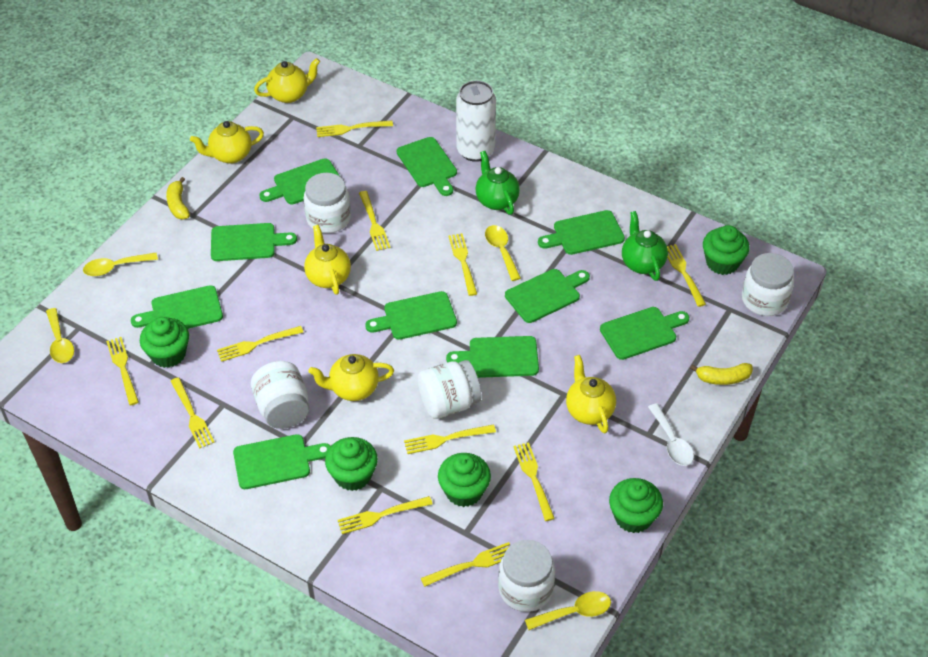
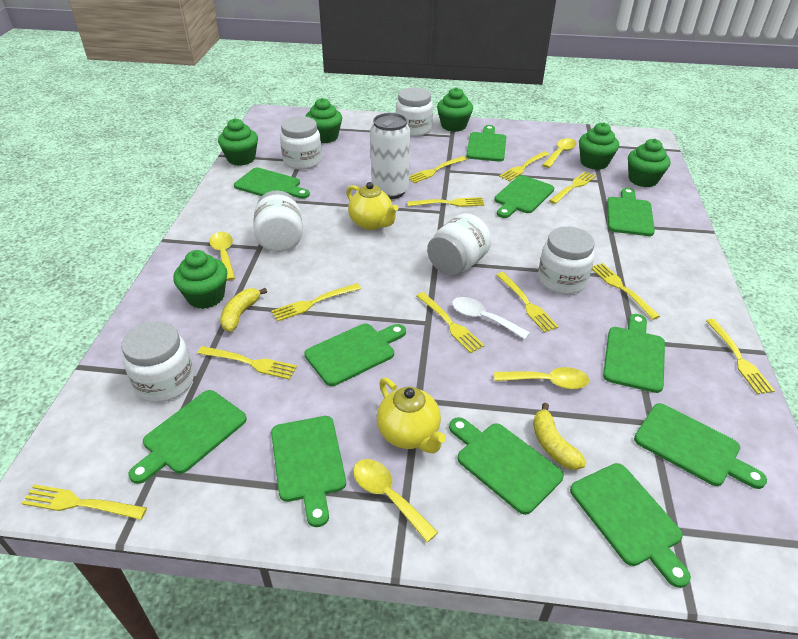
green cupcake: [140,317,189,368] [325,437,378,491] [438,453,491,507] [609,478,663,533] [703,225,749,275] = 5 -> [173,250,227,309] [218,118,258,166] [305,98,342,143] [437,87,473,132] [579,122,619,170] [628,139,670,187] = 6
green cutting board: [131,285,223,329] [211,223,297,261] [233,434,331,489] [259,158,340,204] [365,291,457,340] [397,137,457,196] [446,336,539,378] [505,269,590,323] [538,210,625,255] [600,307,689,360] = 10 -> [129,390,247,484] [234,168,310,199] [271,416,346,527] [304,324,406,386] [449,417,564,515] [466,125,506,161] [494,175,554,218] [570,463,691,588] [603,314,665,393] [607,188,655,236] [634,403,767,489] = 11
green teapot: [476,151,520,215] [622,211,668,281] = 2 -> none = 0
white jar: [251,361,309,429] [304,173,351,233] [418,360,481,419] [498,540,555,612] [742,253,794,316] = 5 -> [121,321,194,402] [254,190,303,252] [280,116,322,170] [396,87,433,137] [427,213,492,276] [538,227,595,294] = 6
yellow teapot: [190,121,264,164] [254,58,320,103] [304,225,351,295] [308,354,394,401] [566,355,616,433] = 5 -> [346,182,398,230] [377,378,446,453] = 2

